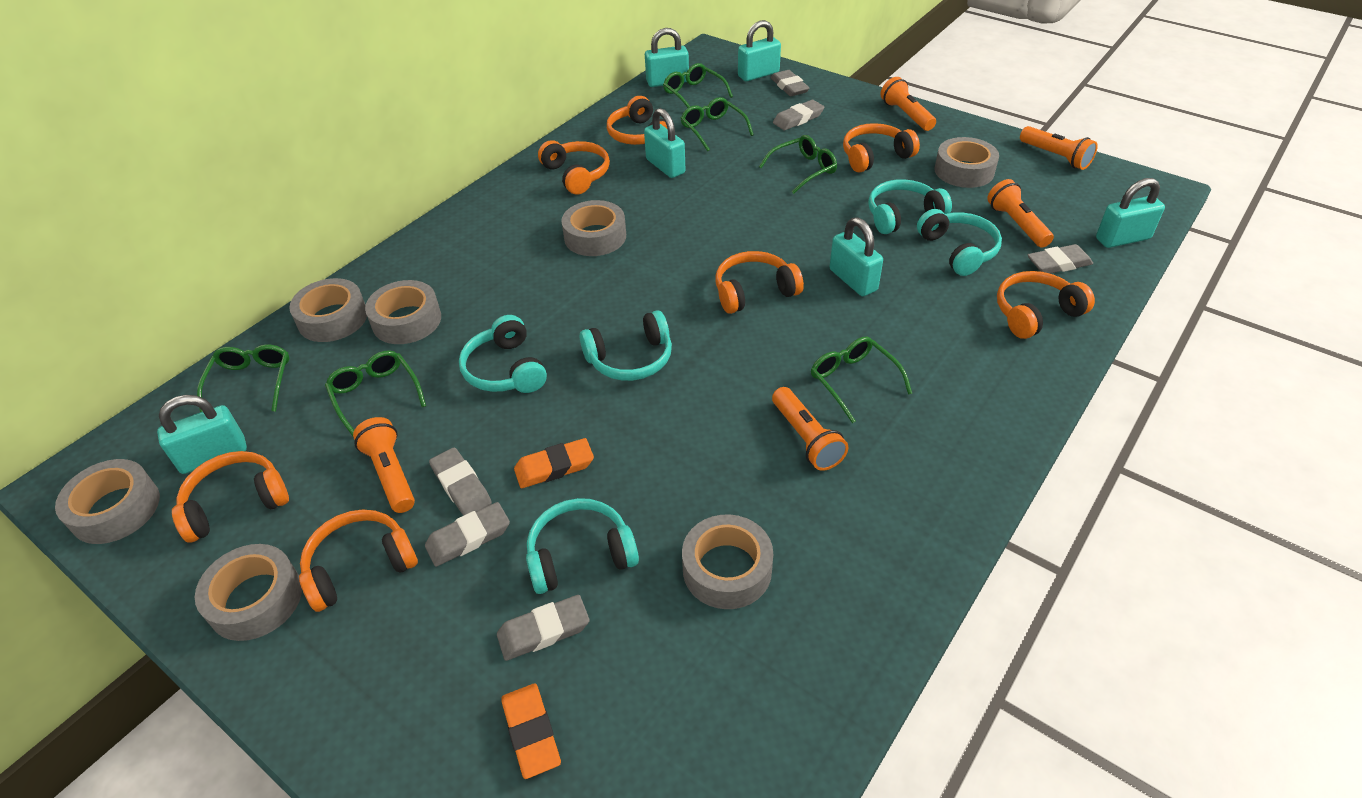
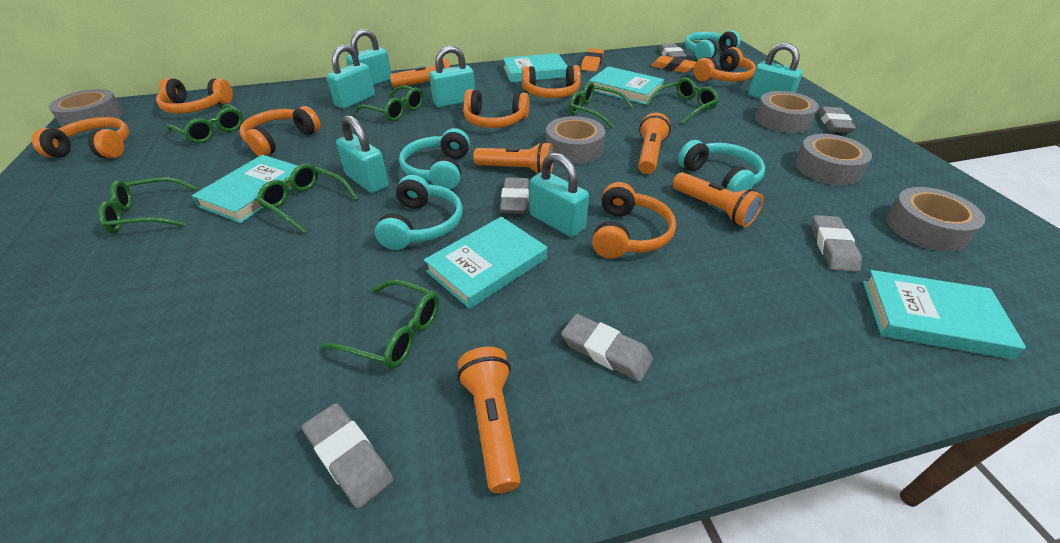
green glasses: [197,344,289,412] [325,350,426,438] [663,63,733,108] [681,97,753,151] [759,135,837,194] [811,337,912,423] = 6 -> [98,177,198,233] [167,104,243,143] [257,164,359,234] [321,279,439,369] [355,85,424,121] [569,82,633,129] [645,78,719,124] = 7
grey tape: [55,459,160,544] [195,544,302,641] [289,278,367,342] [365,280,441,344] [561,200,626,256] [682,514,773,609] [935,137,999,188] = 7 -> [49,89,124,127] [546,116,605,164] [755,91,819,133] [795,134,872,185] [886,187,985,252] = 5
turquoise book: none = 0 -> [192,155,297,223] [424,217,547,309] [503,53,568,82] [589,66,664,104] [863,270,1026,359] = 5
turquoise headphones: [459,315,547,393] [526,498,639,594] [580,310,672,381] [868,179,952,234] [917,209,1002,276] = 5 -> [375,175,463,250] [399,128,470,190] [678,140,765,192] [685,30,741,60] = 4

